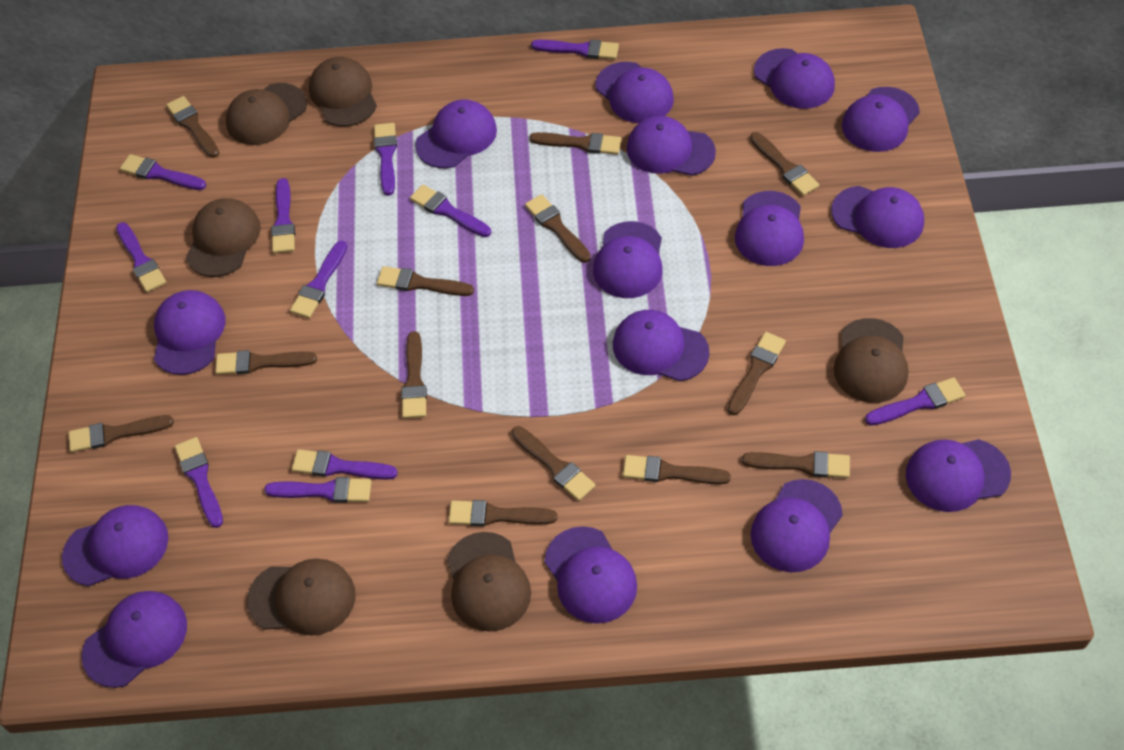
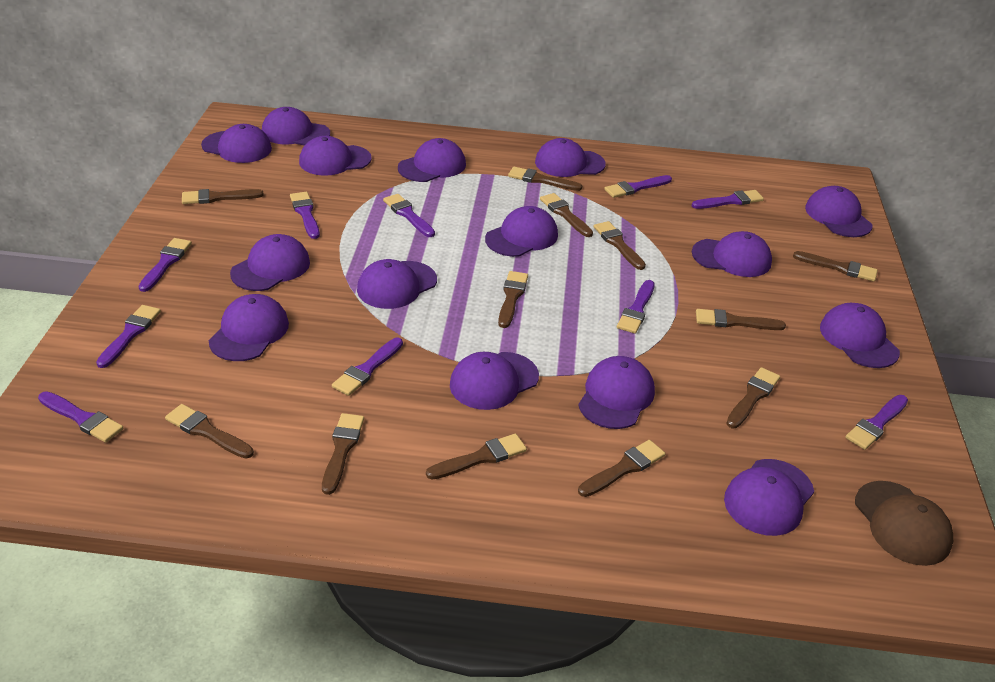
brown brush: [69,415,174,452] [166,96,219,158] [215,350,317,375] [377,266,474,296] [401,331,427,419] [448,500,558,526] [512,426,596,501] [525,194,591,263] [530,132,621,155] [623,455,731,484] [728,332,786,415] [742,451,850,478] [750,132,819,196] = 13 -> [165,404,254,459] [182,189,264,204] [322,413,364,495] [426,433,527,480] [498,271,528,328] [508,167,582,191] [540,193,593,237] [578,440,665,497] [593,221,646,270] [696,309,786,330] [726,367,780,428] [793,251,878,282] = 12
brown cap: [186,198,261,277] [226,83,307,145] [247,558,356,636] [309,57,377,127] [447,532,531,632] [834,318,908,403] = 6 -> [855,481,953,566] = 1
purple brush: [116,222,166,292] [120,154,206,190] [175,437,223,528] [264,477,372,503] [271,178,295,253] [290,241,347,318] [292,449,398,480] [374,123,397,196] [410,185,491,237] [531,39,619,60] [865,377,966,425] = 11 -> [38,391,124,443] [96,305,161,368] [138,238,192,292] [290,192,320,239] [332,338,403,396] [383,194,435,237] [604,175,672,198] [617,280,655,334] [692,190,764,209] [846,395,908,450] = 10

